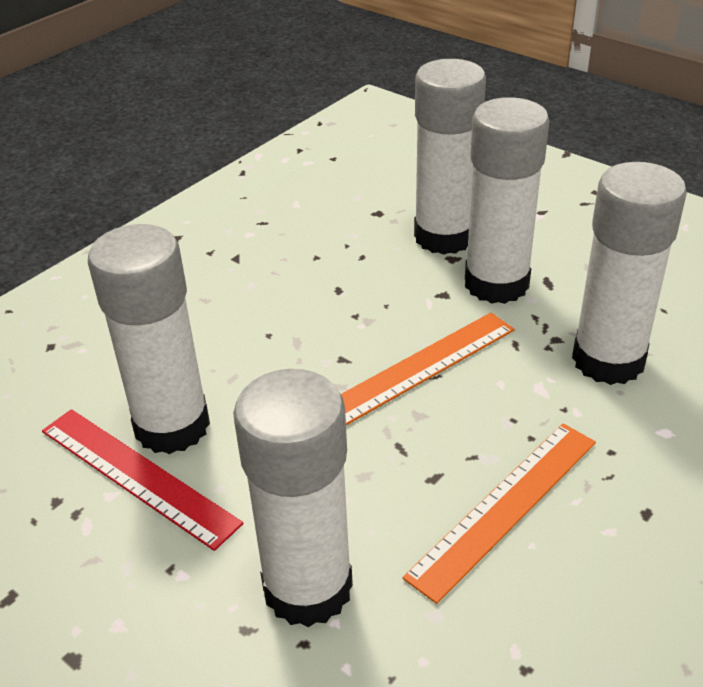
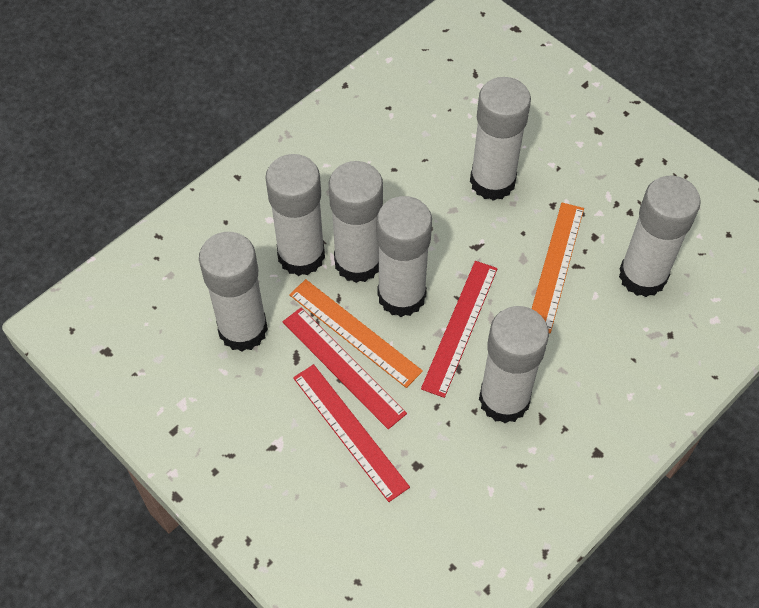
red ruler: [42,409,244,551] = 1 -> [282,308,407,429] [293,364,410,502] [421,261,498,398] = 3
white glue stick: [88,224,210,454] [233,369,353,627] [414,59,486,255] [465,97,550,304] [572,162,687,385] = 5 -> [199,232,268,352] [265,154,325,276] [329,161,383,283] [377,196,432,317] [470,77,531,201] [479,306,549,423] [619,176,701,297] = 7

